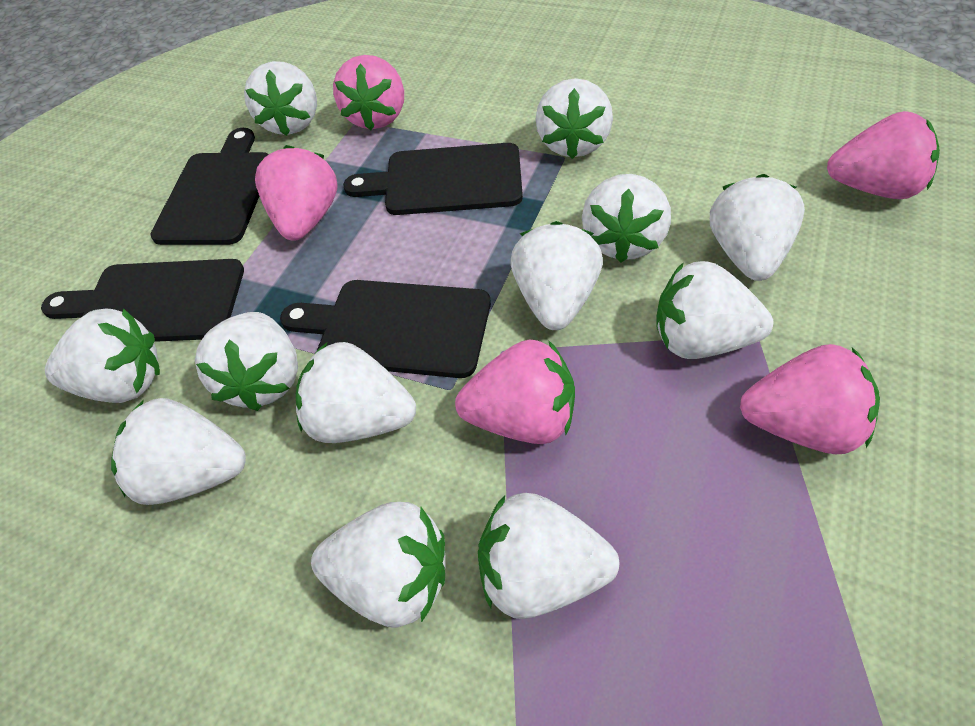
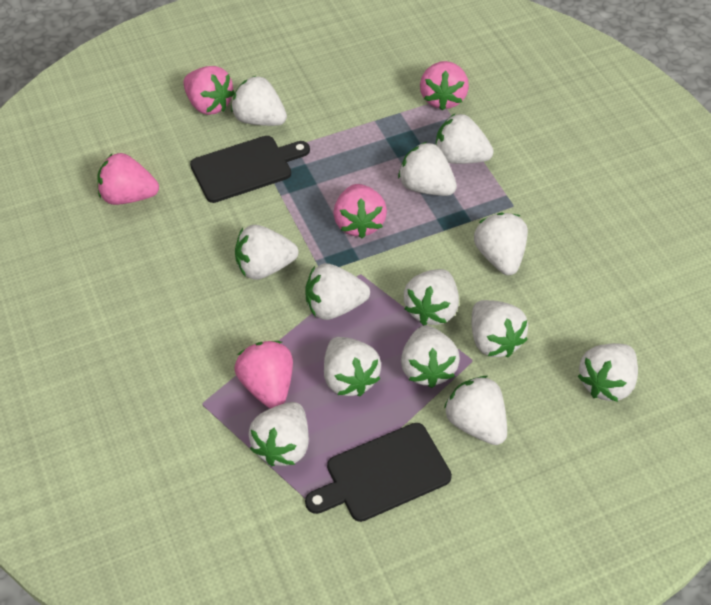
black cutting board: [41,259,244,342] [150,128,269,245] [280,280,491,378] [343,143,523,215] = 4 -> [190,136,310,203] [305,423,452,522] = 2
white strawberry: [45,309,160,403] [111,398,246,505] [195,312,298,411] [244,61,317,136] [296,342,416,443] [311,502,445,628] [478,493,619,619] [511,221,603,330] [535,78,613,159] [582,174,671,262] [656,261,773,359] [710,174,805,281] = 12 -> [231,76,287,126] [235,225,298,280] [249,402,309,466] [305,263,370,320] [324,337,381,397] [398,142,457,196] [401,325,460,388] [404,269,459,325] [436,114,494,164] [444,376,507,445] [472,300,528,357] [474,213,528,275] [578,343,638,402] = 13

